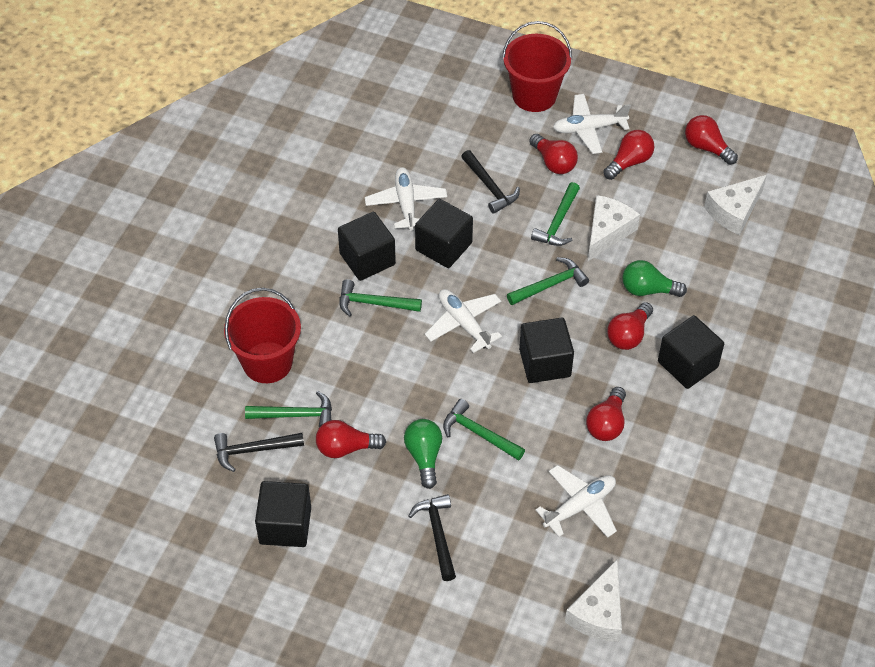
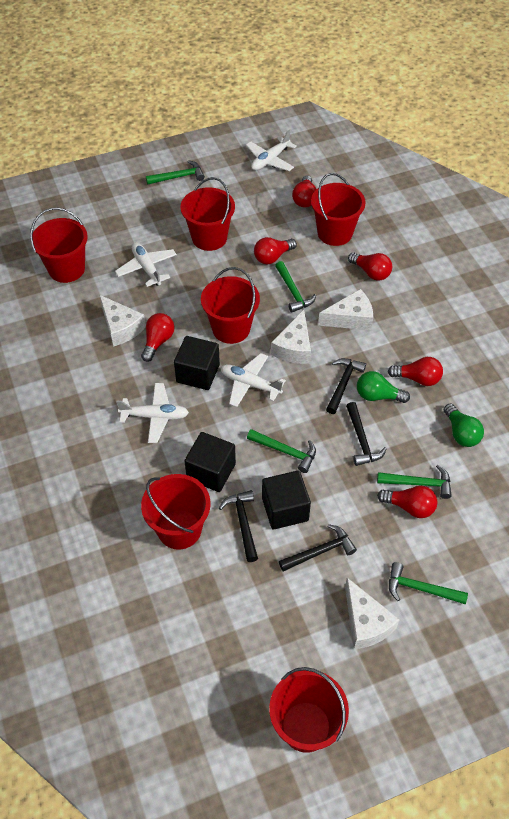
black cube: [255,481,311,547] [338,212,396,281] [415,199,473,268] [519,318,574,383] [658,315,724,389] = 5 -> [174,336,220,390] [185,432,236,492] [262,471,311,530] = 3
black hammer: [214,433,304,472] [408,494,456,581] [461,150,520,214] = 3 -> [219,490,258,562] [279,524,357,571] [326,358,366,414] [346,402,386,466] = 4
red bucket: [224,288,301,383] [502,21,572,112] = 2 -> [30,208,88,283] [141,474,210,550] [181,177,235,251] [201,267,260,344] [269,667,349,753] [311,173,366,246] = 6
white cheese: [565,559,622,642] [588,195,640,261] [704,175,767,235] = 3 -> [100,295,146,347] [271,310,311,364] [318,289,373,330] [345,578,400,649] = 4

